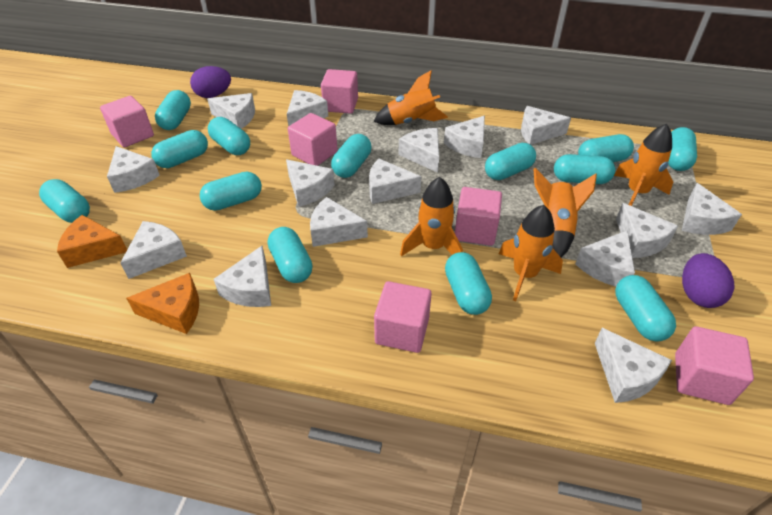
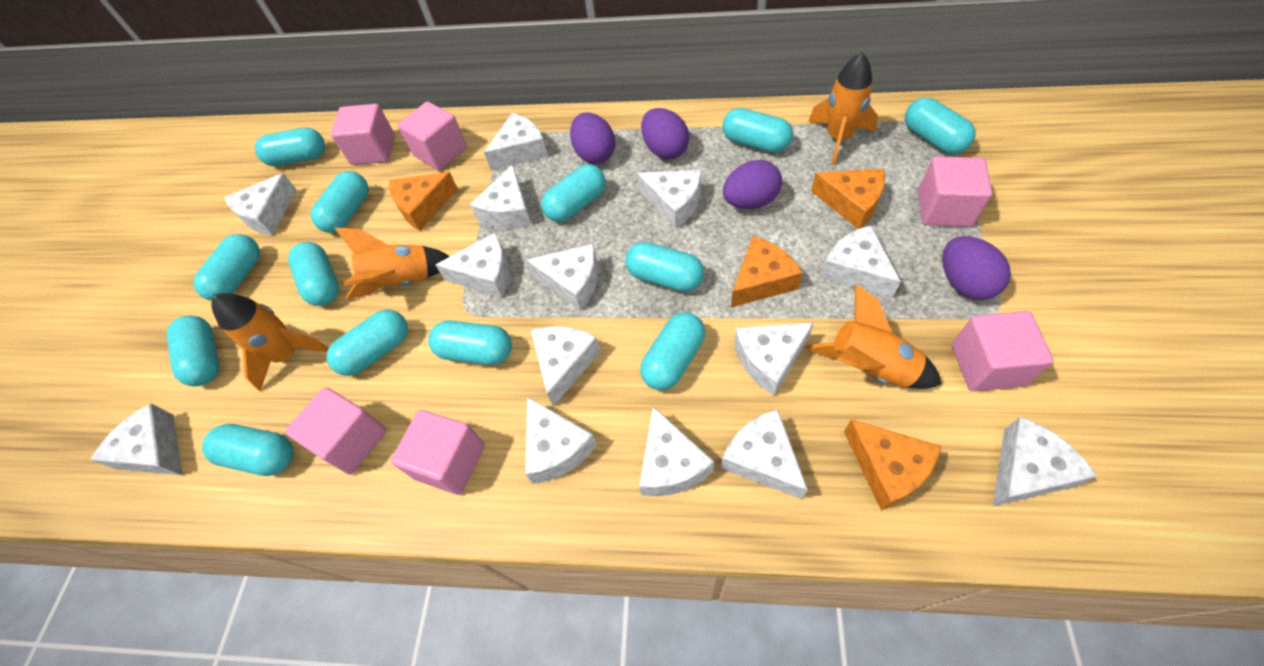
orange cheese: [57,215,127,268] [126,273,199,334] = 2 -> [389,172,458,231] [731,236,803,307] [811,168,885,229] [844,420,941,511] = 4
orange rocket: [374,70,448,125] [400,177,463,256] [499,205,563,301] [534,168,597,257] [614,124,673,206] = 5 -> [211,293,329,391] [335,228,450,299] [806,284,941,389] [808,52,878,165] = 4
purple egg: [190,66,231,98] [682,253,734,308] = 2 -> [570,112,615,164] [641,108,689,159] [723,160,782,209] [942,236,1011,300] = 4
white cheese: [107,146,160,193] [120,221,187,279] [207,93,255,129] [214,246,271,307] [286,159,335,207] [287,90,328,127] [310,197,368,247] [369,159,421,204] [398,128,439,173] [444,116,485,158] [521,106,571,145] [575,230,635,287] [595,328,672,403] [616,203,678,258] [682,183,742,235] = 15 -> [90,403,183,475] [224,173,297,235] [435,233,509,297] [470,165,532,229] [484,113,548,170] [525,397,597,484] [527,244,599,310] [531,326,601,407] [637,170,701,229] [639,407,714,496] [721,409,808,499] [734,323,814,395] [820,225,901,298] [993,417,1097,506] = 14

